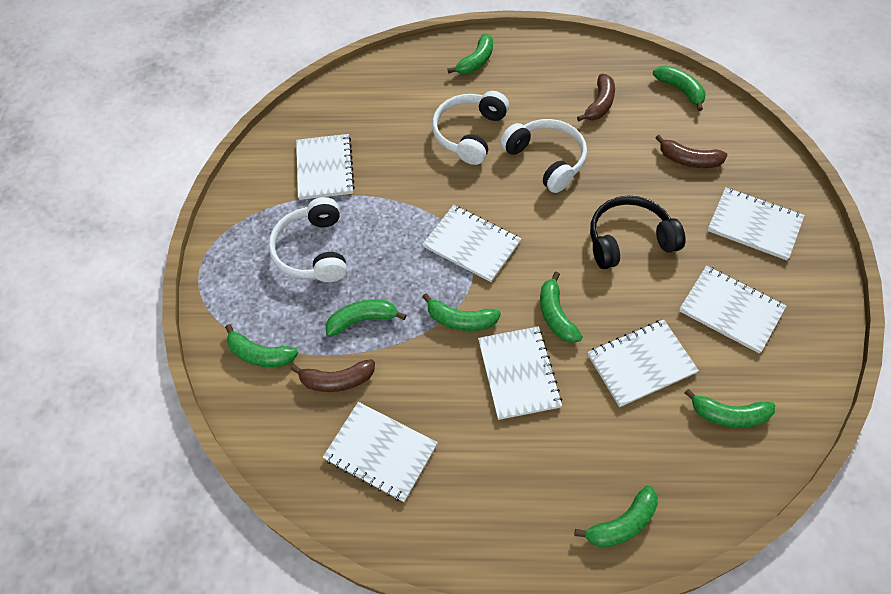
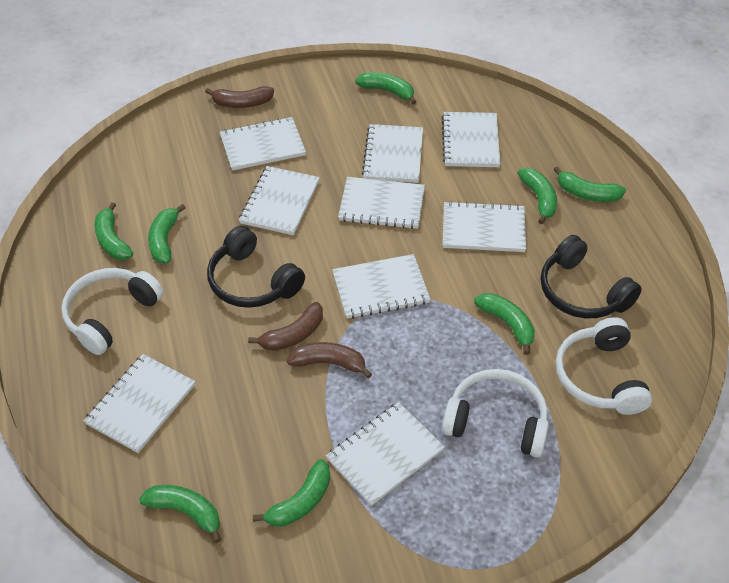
black headphones: [590,196,686,269] = 1 -> [207,226,305,308] [541,235,642,318] = 2
white notebook: [296,134,355,200] [323,402,438,502] [422,205,521,282] [478,326,563,420] [588,320,699,407] [679,266,786,353] [707,187,805,260] = 7 -> [84,354,195,453] [220,117,306,171] [239,166,320,235] [326,402,445,506] [332,254,431,319] [338,177,425,229] [362,124,423,183] [442,112,500,167] [443,201,526,252] = 9

